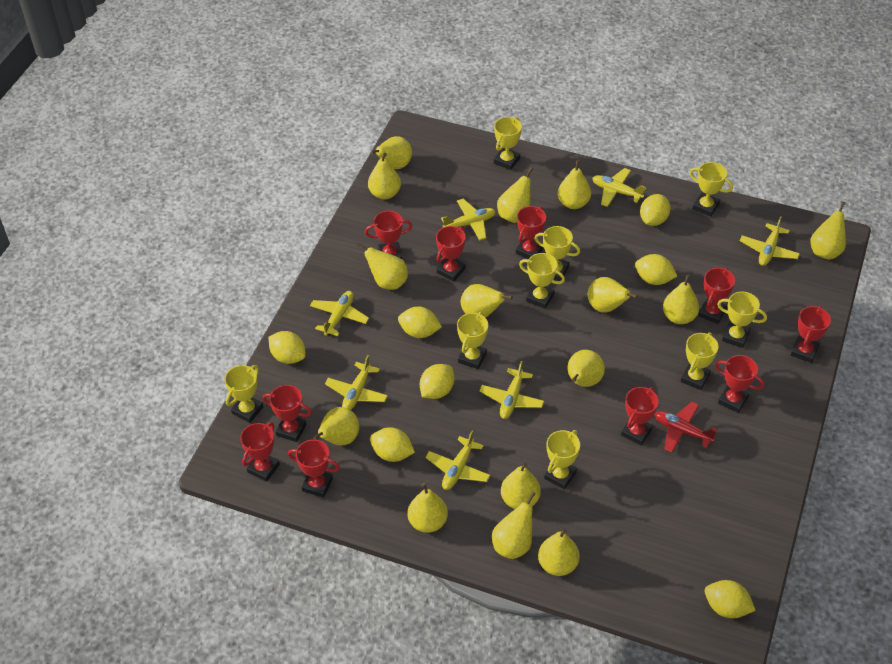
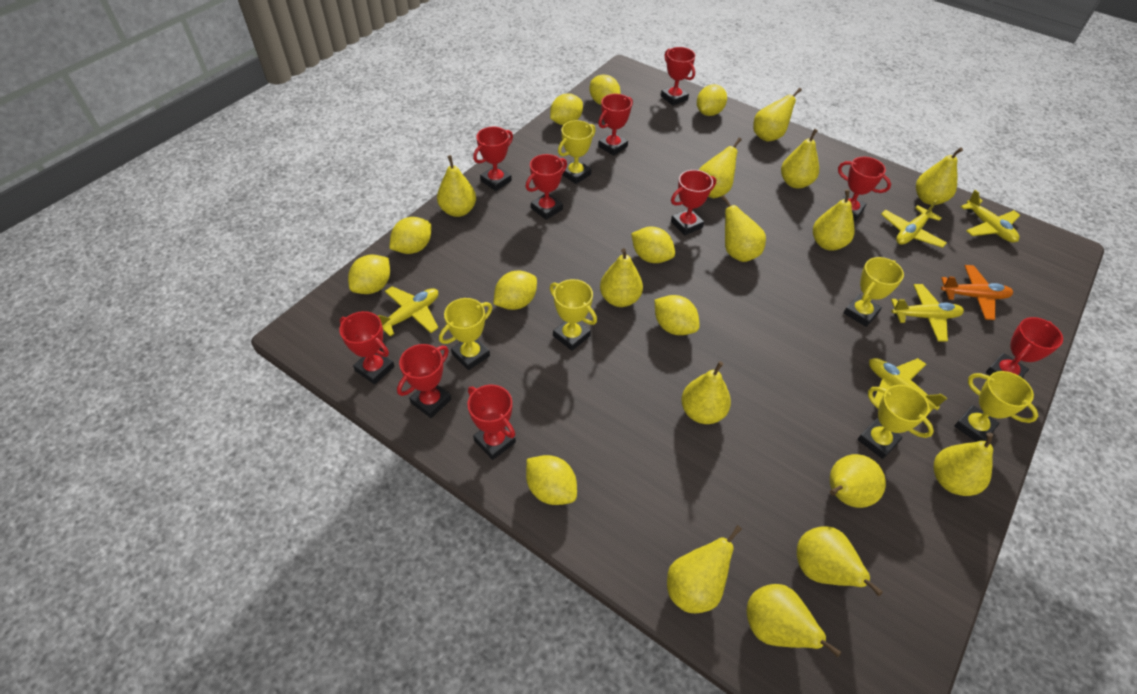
orange plane: none = 0 -> [941,265,1013,320] = 1
red plane: [655,402,717,453] = 1 -> none = 0
yellow lemon: [269,331,306,364] [370,427,415,462] [398,307,442,338] [420,364,454,399] [635,254,677,285] [640,194,670,226] [705,580,756,618] = 7 -> [348,254,390,294] [389,217,431,254] [493,271,537,310] [526,455,577,505] [550,94,583,125] [589,74,621,105] [631,227,675,263] [655,295,700,335] [697,84,727,116] = 9
yellow pear: [313,407,359,446] [357,243,408,290] [368,153,401,199] [370,136,412,169] [408,483,448,533] [461,284,513,318] [492,491,536,559] [497,167,533,223] [501,463,541,509] [538,529,580,576] [558,160,591,209] [568,350,605,387] [588,277,638,313] [663,274,699,324] [810,201,846,260] = 15 -> [437,155,476,217] [600,248,643,307] [667,525,742,613] [681,361,731,424] [699,138,742,198] [721,195,766,262] [747,584,841,657] [753,88,802,141] [781,129,819,188] [797,526,883,596] [813,189,855,251] [830,454,886,508] [916,147,963,205] [934,433,993,496] = 14
yellow plane: [310,291,369,336] [325,355,388,410] [425,431,490,490] [441,199,496,240] [479,361,544,419] [592,168,646,207] [740,216,800,266] = 7 -> [378,286,438,337] [869,358,947,413] [881,199,947,248] [891,284,964,342] [960,190,1020,243] = 5
yellow trophy: [224,365,263,423] [457,312,488,369] [494,117,522,170] [519,253,565,309] [534,226,580,281] [544,430,580,489] [681,332,718,390] [689,162,733,217] [717,292,767,348] = 9 -> [439,298,492,370] [550,279,597,351] [558,120,596,184] [844,257,904,327] [858,385,934,459] [954,371,1038,442] = 6

